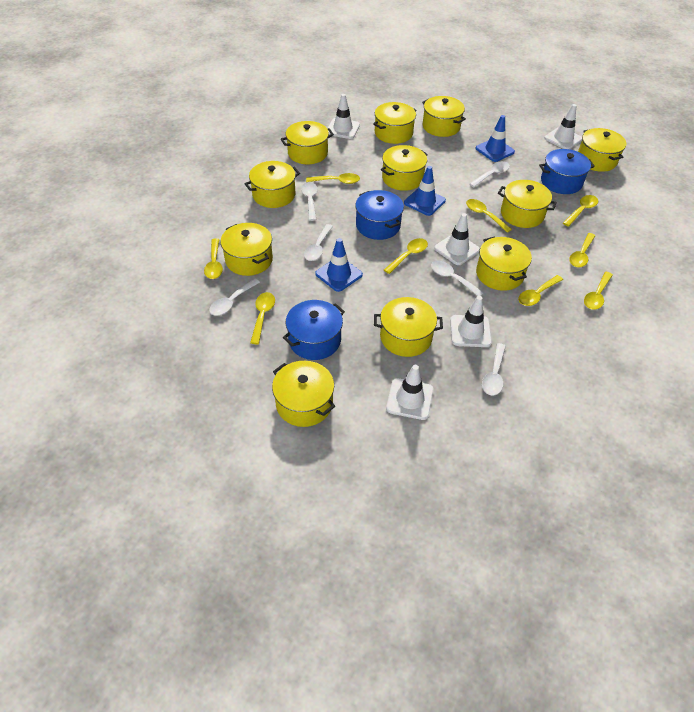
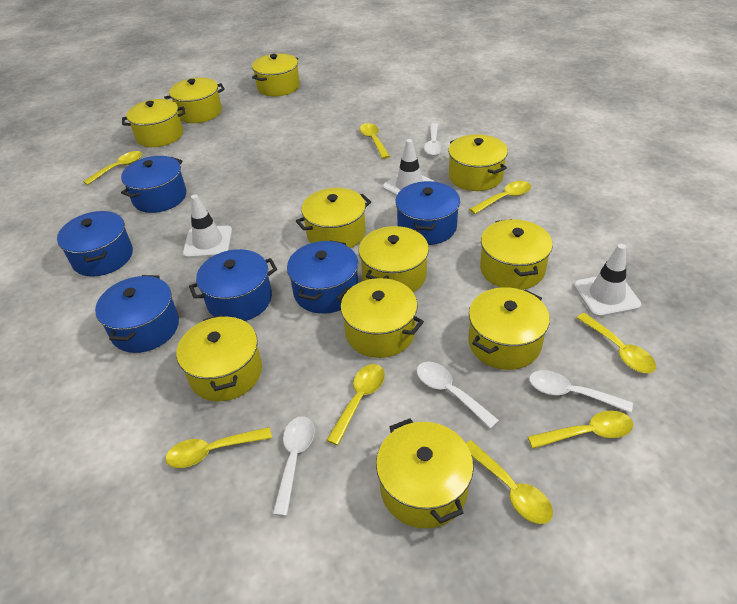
blue pot: [283,300,345,360] [355,190,404,240] [539,149,595,194] = 3 -> [57,211,133,277] [95,275,179,353] [121,156,187,213] [189,249,277,321] [287,240,358,314] [395,181,460,245] = 6
blue traffic cone: [315,238,363,292] [404,166,446,216] [476,115,515,162] = 3 -> none = 0
white spoon: [209,278,260,316] [301,182,318,221] [304,224,333,261] [431,261,484,296] [469,161,510,187] [482,343,506,396] = 6 -> [273,416,315,516] [417,362,499,429] [424,123,444,156] [529,370,633,413] = 4
white traffic cone: [327,94,360,139] [386,365,434,420] [434,213,480,265] [450,296,492,347] [544,104,582,149] = 5 -> [183,195,232,258] [383,139,435,196] [574,244,641,317] = 3
yellow spoon: [204,238,223,279] [250,292,275,344] [306,173,360,184] [384,238,428,274] [466,199,512,233] [518,275,563,306] [563,195,598,227] [569,233,595,267] [584,272,613,310] = 9 -> [83,151,142,185] [165,427,272,468] [327,364,385,446] [359,123,390,159] [466,440,553,524] [469,181,531,214] [528,411,634,449] [577,313,656,373] = 8

